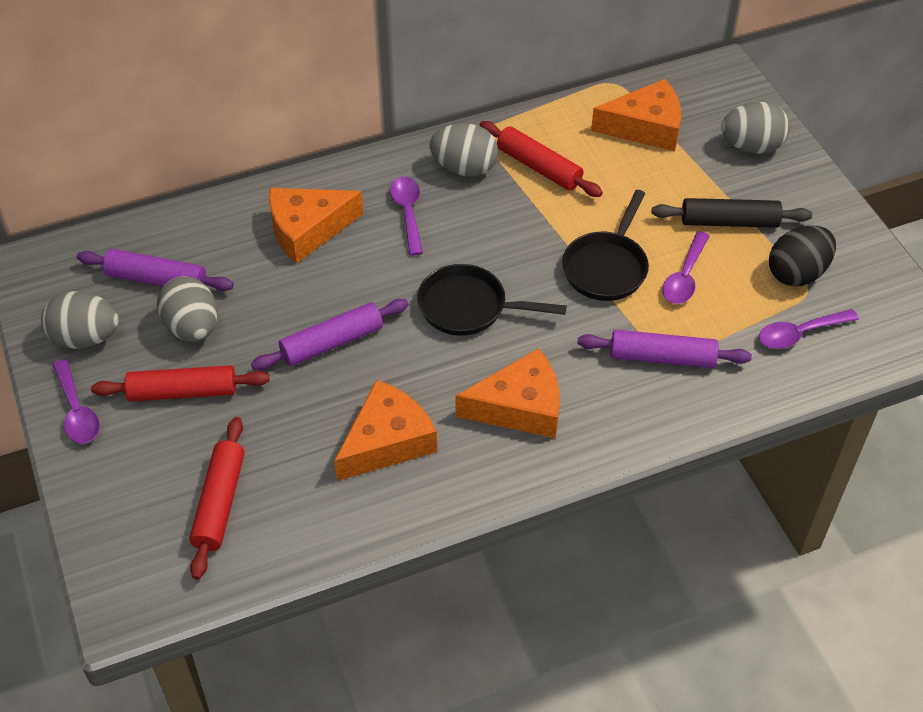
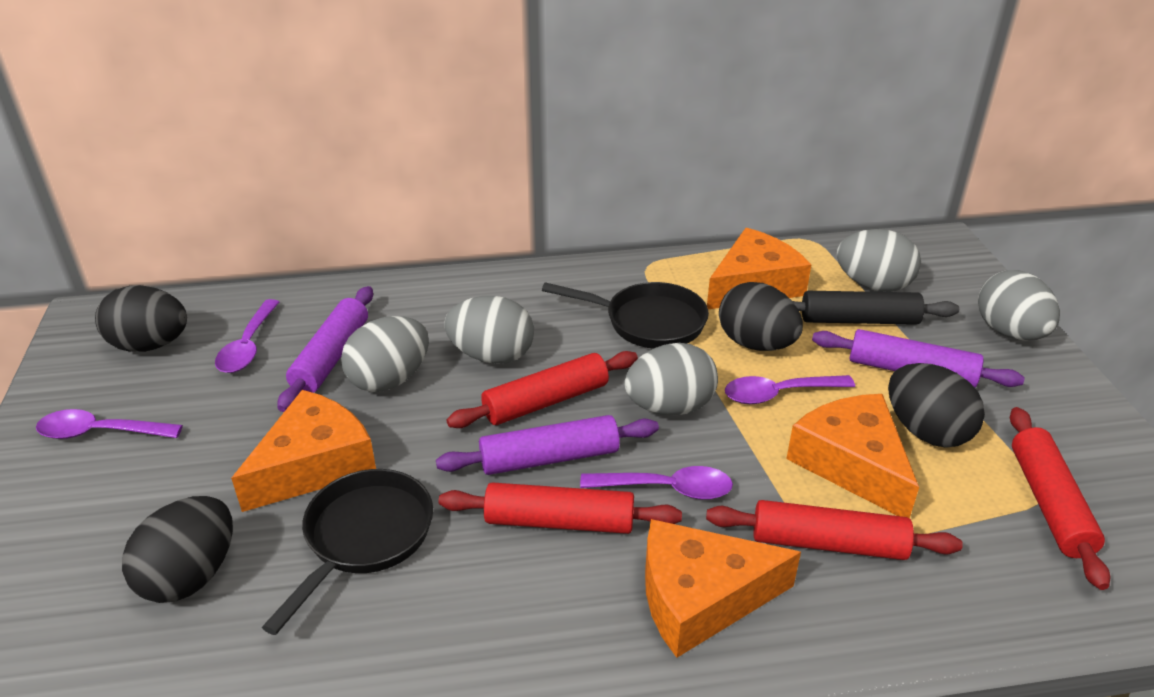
black egg: [769,226,836,287] = 1 -> [95,285,187,352] [122,496,233,603] [719,282,803,351] [888,363,985,448] = 4
grey egg: [41,291,119,349] [157,276,217,342] [429,123,498,177] [721,102,790,154] = 4 -> [341,316,429,392] [444,296,534,364] [624,343,718,415] [837,229,921,292] [978,270,1060,341] = 5
red rolling pin: [91,365,270,402] [189,417,245,580] [479,121,603,197] = 3 -> [438,482,682,534] [447,351,638,428] [706,500,963,560] [1010,407,1110,590] = 4

